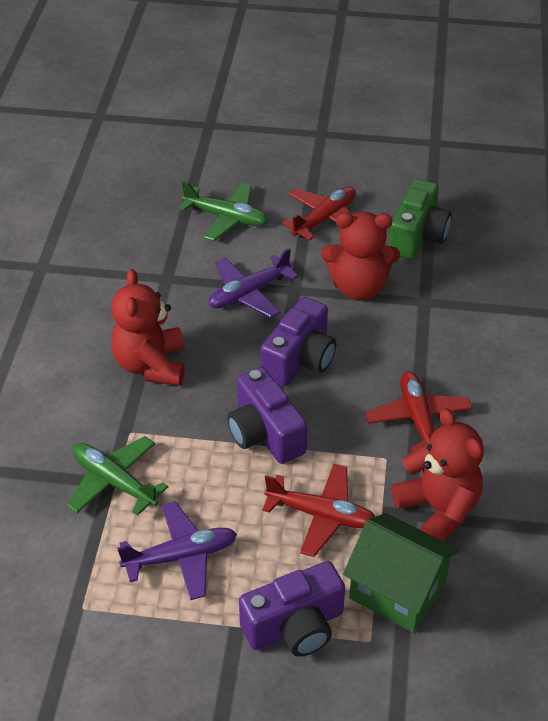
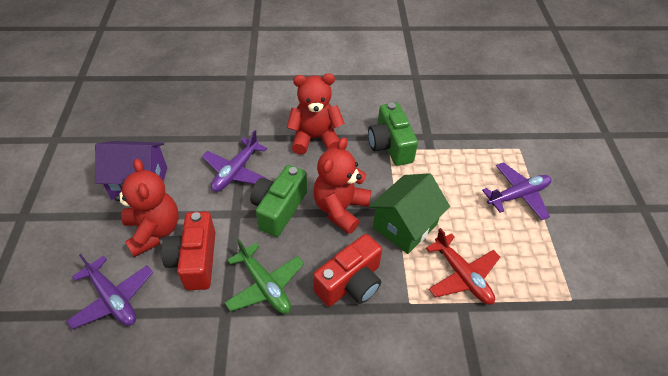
green camera: [389,179,452,259] = 1 -> [250,165,307,237] [368,103,418,166] = 2
green plane: [67,436,169,516] [179,181,268,241] = 2 -> [224,239,304,314] = 1
purple camera: [227,367,307,464] [239,561,345,657] [261,297,336,386] = 3 -> none = 0
purple house: none = 0 -> [95,141,167,200] = 1
purple plane: [117,501,237,600] [208,248,298,318] = 2 -> [66,254,153,329] [202,130,268,192] [482,162,552,220] = 3
red camera: none = 0 -> [161,211,216,290] [313,234,382,307] = 2
red plane: [262,464,375,557] [282,186,356,241] [365,371,473,452] = 3 -> [426,228,500,305] = 1

